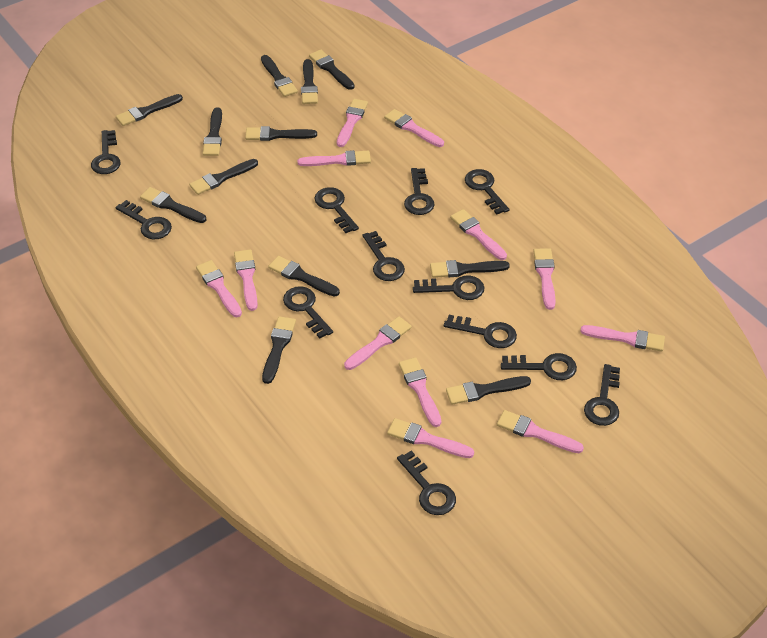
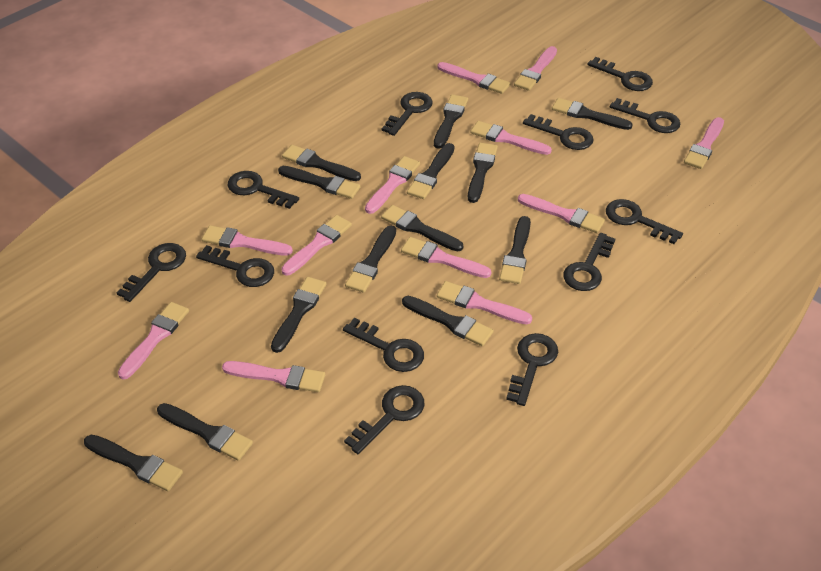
black brush: [116,94,183,126] [140,187,206,223] [189,159,258,195] [202,107,222,156] [245,126,317,141] [261,55,298,97] [262,316,296,384] [268,256,340,297] [301,59,318,104] [309,50,355,90] [430,260,510,278] [446,376,531,405] = 12 -> [84,435,183,491] [157,403,253,461] [271,277,326,353] [278,166,361,199] [282,145,361,181] [345,226,396,293] [381,205,463,252] [402,296,494,346] [407,143,455,199] [434,94,468,149] [468,143,498,203] [499,216,531,284] [552,98,633,130] = 13

